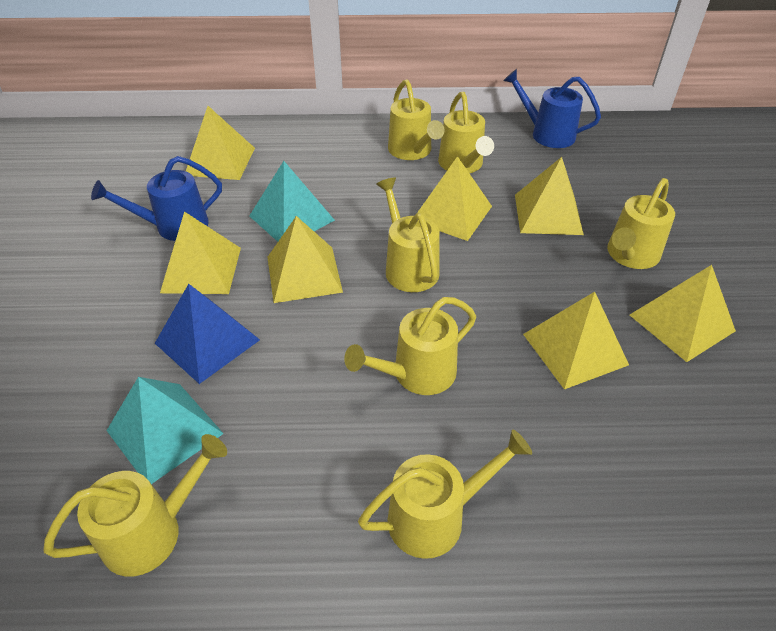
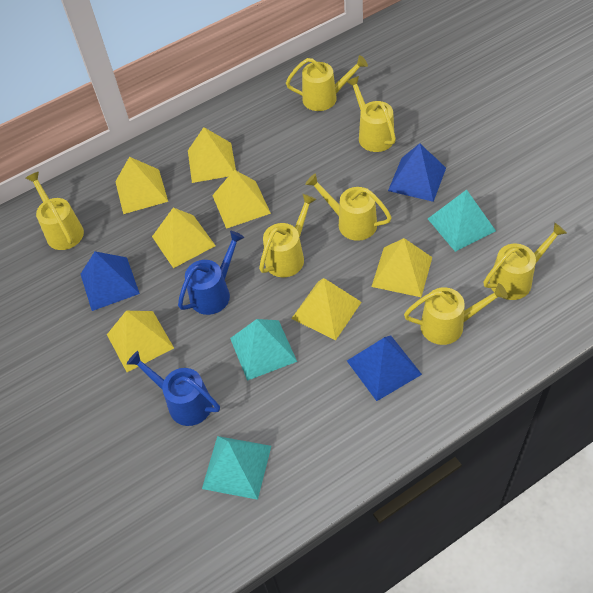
blue pyramid: [155,284,260,384] = 1 -> [81,251,140,311] [347,335,422,401] [388,143,446,202] = 3
turquoise pyramid: [107,377,224,484] [249,161,335,242] = 2 -> [202,436,271,500] [230,319,297,381] [428,190,496,252] = 3

